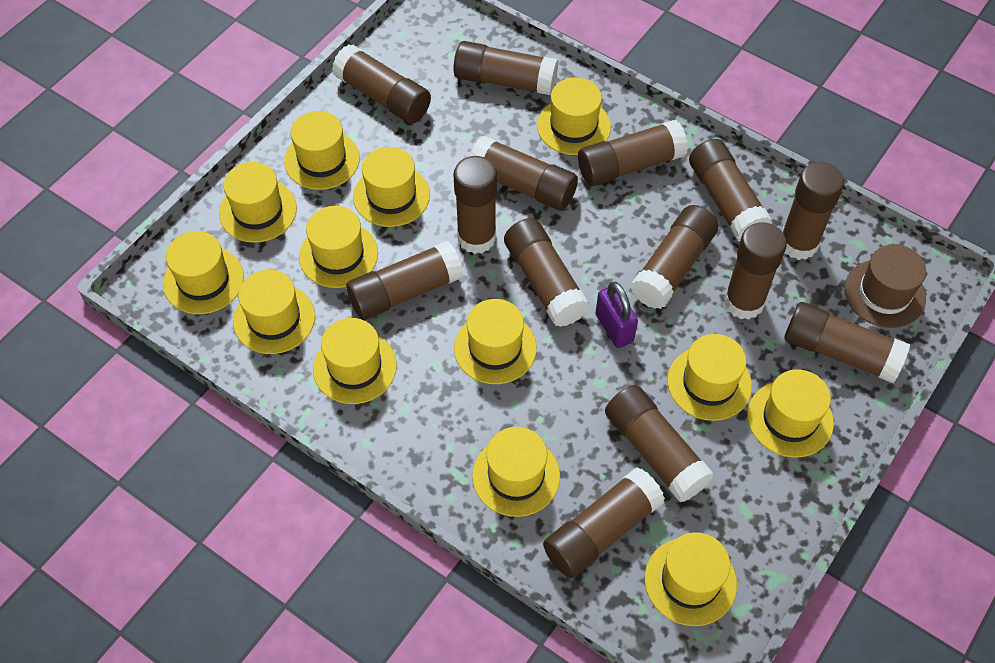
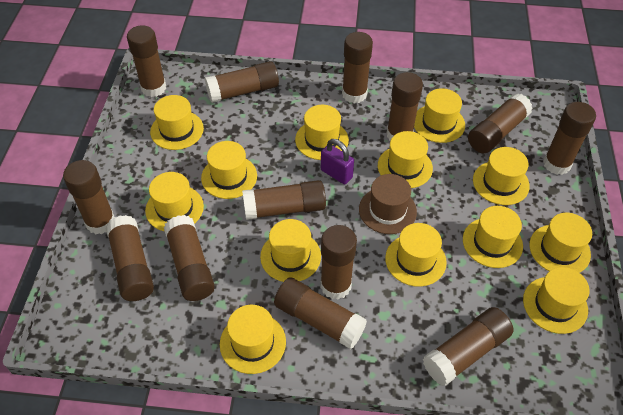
brown glue stick: [332,44,431,124] [346,241,464,320] [453,41,558,95] [453,156,497,254] [470,136,578,211] [504,218,590,327] [543,467,665,578] [578,120,688,186] [605,385,714,502] [631,205,718,309] [689,139,773,241] [724,222,787,320] [782,162,844,260] [784,302,910,384] = 14 -> [63,160,114,234] [106,215,154,301] [127,25,166,97] [164,215,215,301] [205,61,279,103] [242,180,326,220] [274,277,367,349] [320,225,357,300] [342,32,373,103] [387,72,423,141] [423,307,514,386] [468,93,533,154] [543,102,596,175] = 13

